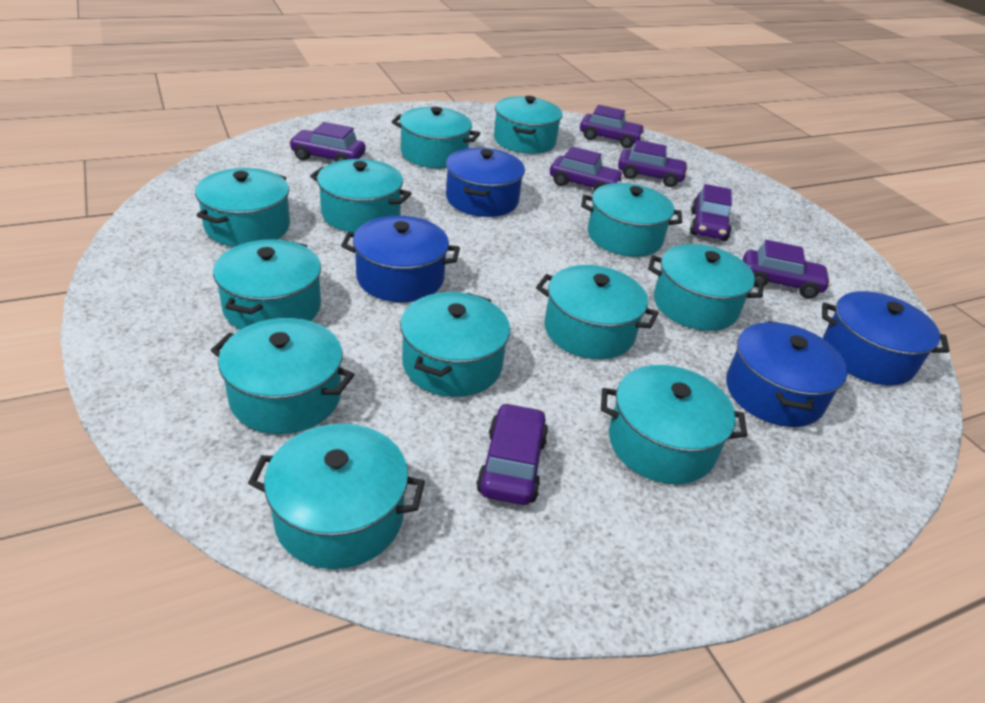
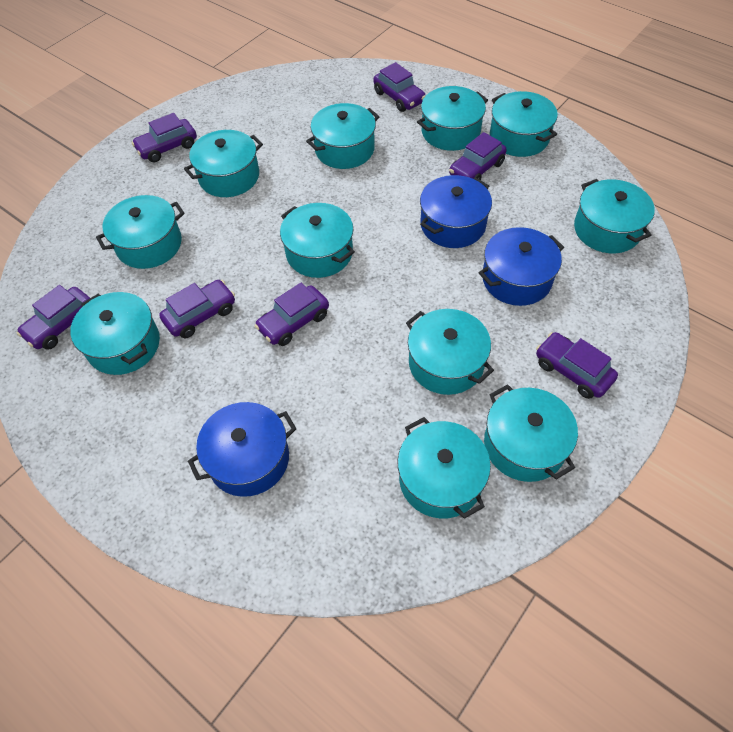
blue pot: [341,216,460,302] [446,148,525,217] [726,321,848,427] [822,291,949,386] = 4 -> [188,402,296,497] [420,175,492,248] [479,227,564,306] = 3
turquoise pot: [195,168,290,247] [211,318,355,434] [213,239,321,330] [248,424,425,569] [310,159,412,233] [391,107,480,168] [400,292,510,397] [494,96,562,154] [536,265,659,359] [581,183,682,257] [601,365,748,484] [648,244,763,331] = 12 -> [70,292,160,375] [96,195,185,269] [184,130,263,197] [280,203,355,278] [306,103,380,169] [397,417,491,519] [406,309,494,395] [417,86,488,151] [484,384,578,482] [490,91,558,157] [574,179,655,253] = 11

